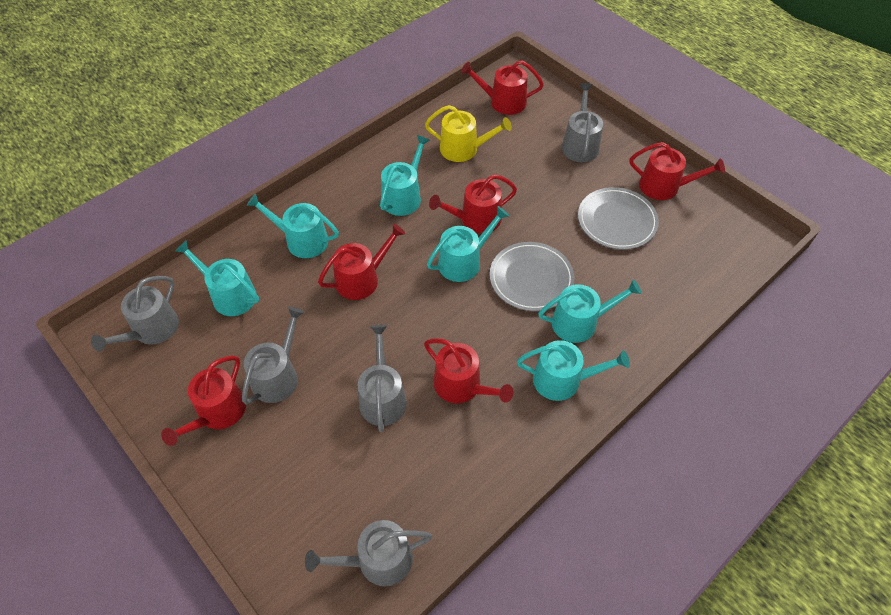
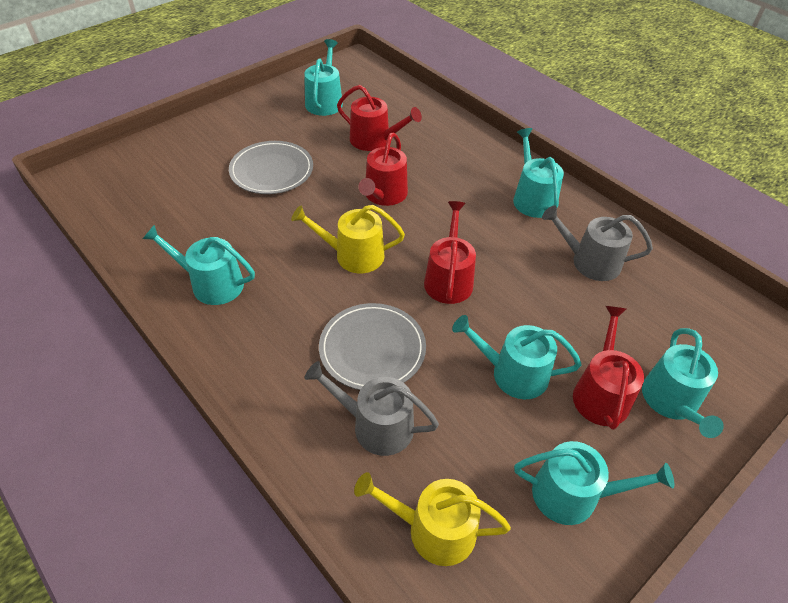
grey watering can: [91,276,179,351] [242,307,304,405] [305,520,432,586] [358,325,407,432] [562,83,603,162] = 5 -> [305,361,439,456] [542,206,653,281] = 2
red watering can: [161,355,246,446] [318,224,405,300] [424,338,513,403] [429,175,517,233] [461,61,544,115] [629,142,725,200] = 6 -> [337,85,422,151] [358,133,408,206] [424,201,476,304] [573,306,644,430] = 4
yellow watering can: [425,105,512,162] = 1 -> [291,205,405,273] [354,472,511,566] = 2

